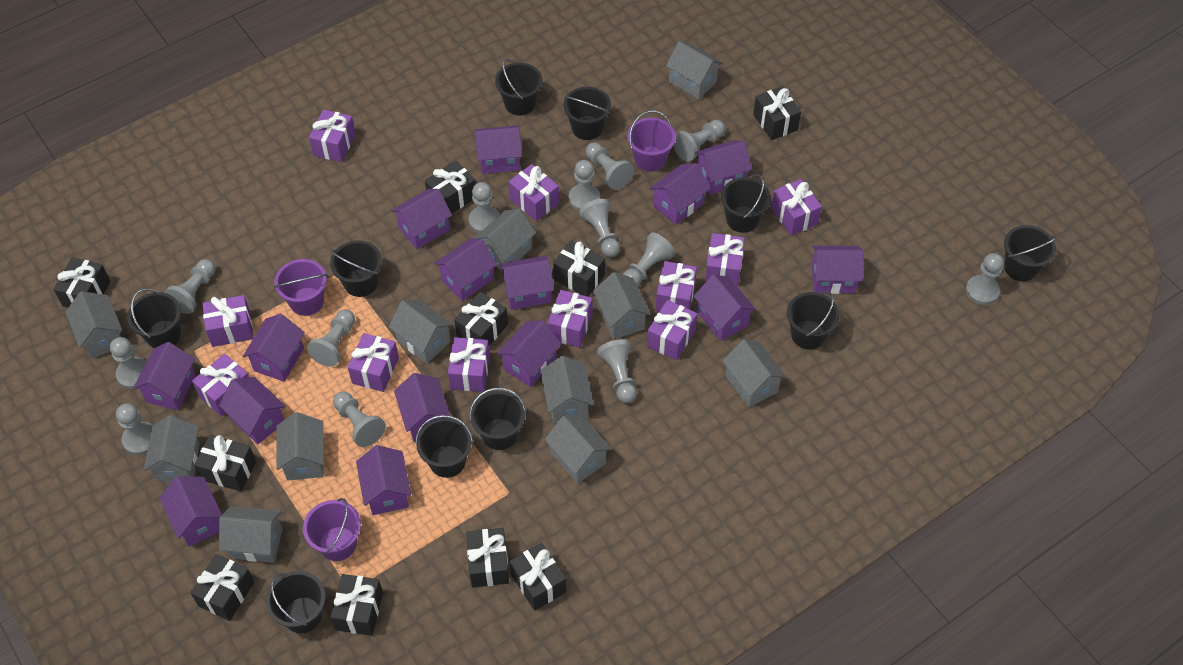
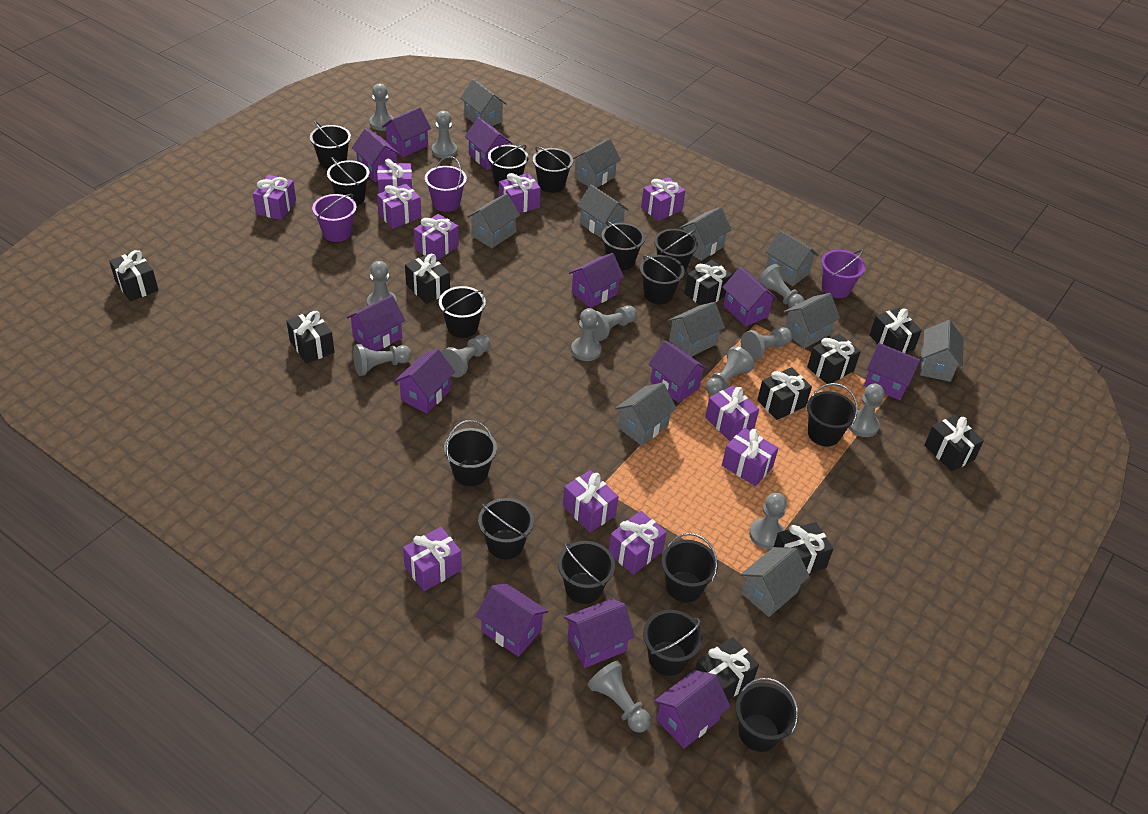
black bucket: [127,288,181,348] [266,571,325,633] [330,240,382,297] [415,415,473,478] [469,388,526,450] [495,59,542,116] [563,87,611,140] [721,174,771,233] [787,291,840,350] [1004,225,1056,281] = 10 -> [310,121,351,169] [327,157,370,206] [439,286,486,338] [444,420,497,486] [478,498,534,559] [488,145,529,187] [533,147,573,193] [558,541,615,604] [601,221,645,271] [640,255,685,304] [643,610,703,676] [654,229,698,272] [661,533,718,602] [736,678,798,752] [807,383,858,447] = 15
purple house: [133,342,196,410] [159,476,222,547] [219,377,286,444] [243,314,305,382] [356,445,411,515] [391,189,452,249] [394,373,450,442] [434,238,497,301] [475,125,522,174] [497,320,561,387] [500,256,554,310] [649,163,710,225] [693,274,756,341] [695,140,752,195] [812,246,864,294] = 15 -> [346,295,405,351] [352,128,401,182] [382,107,431,157] [395,349,455,414] [465,117,513,170] [476,583,548,657] [564,599,635,668] [569,253,624,308] [648,340,708,403] [654,670,730,749] [722,267,777,327] [864,343,921,400] = 12

